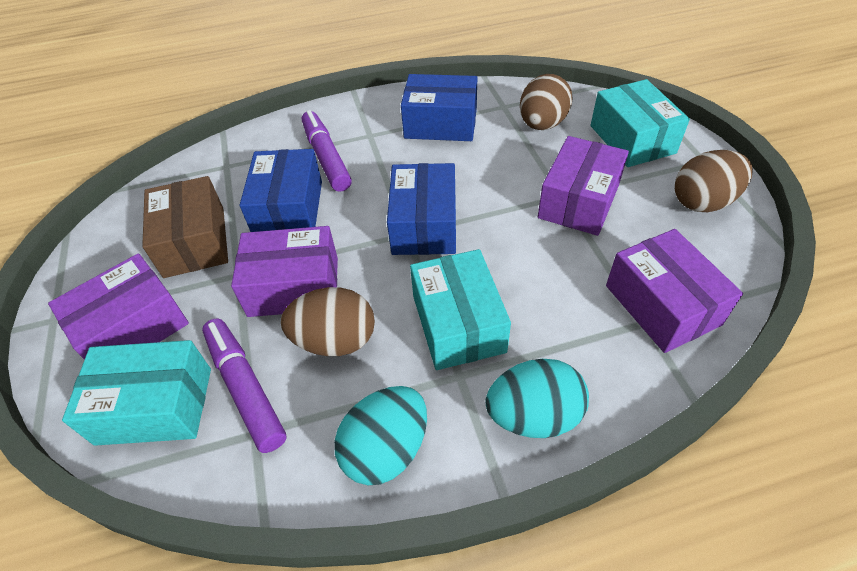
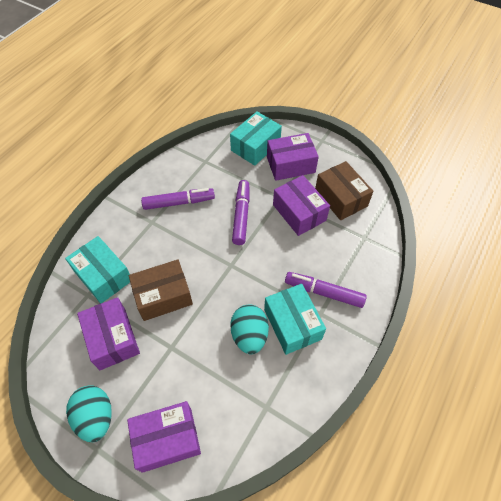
blue box: [240,149,322,232] [387,163,456,255] [401,74,477,141] = 3 -> none = 0
brown box: [142,176,228,278] = 1 -> [129,259,193,321] [315,161,373,220] = 2
brown egg: [281,287,375,356] [520,74,572,130] [675,150,753,212] = 3 -> none = 0
purple marker: [202,318,286,453] [302,110,352,192] = 2 -> [141,188,215,210] [232,180,250,245] [285,272,367,308] = 3

